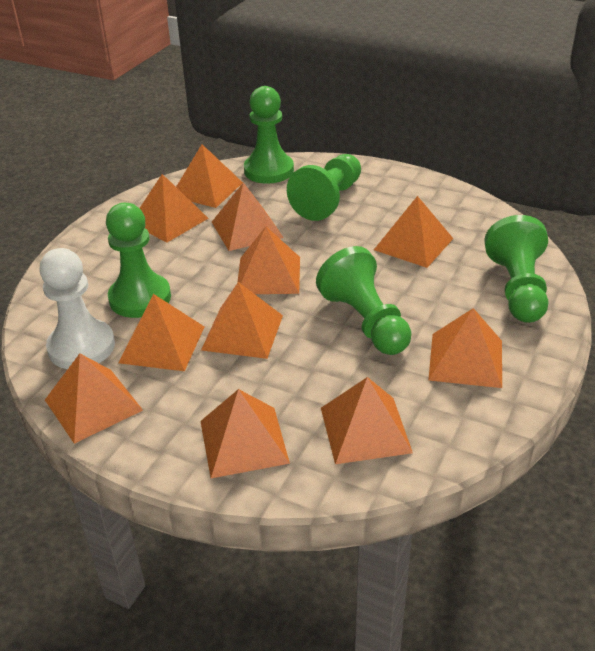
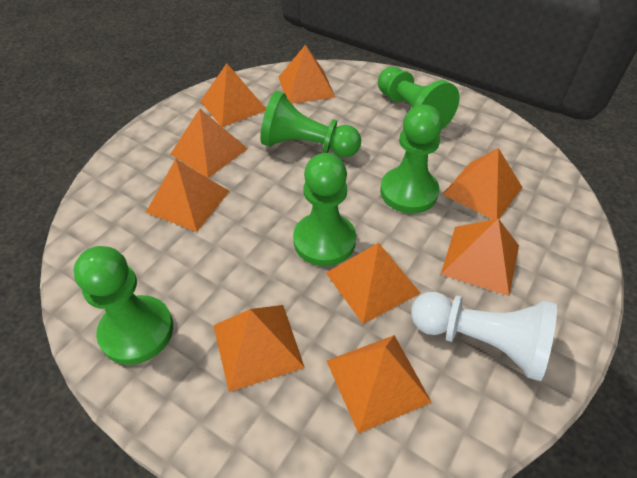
orange pyramid: [45,353,143,444] [119,294,204,371] [140,174,209,243] [176,144,243,208] [200,389,290,478] [201,282,283,359] [212,182,284,251] [237,227,300,294] [321,377,413,464] [374,196,454,268] [428,308,502,388] = 11 -> [146,159,229,232] [171,109,248,178] [200,63,266,127] [213,305,305,392] [279,45,335,104] [326,243,420,324] [327,335,432,434] [441,218,519,296] [443,148,523,220] = 9

